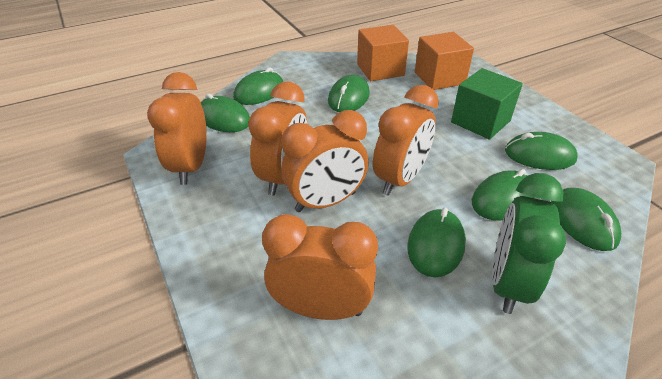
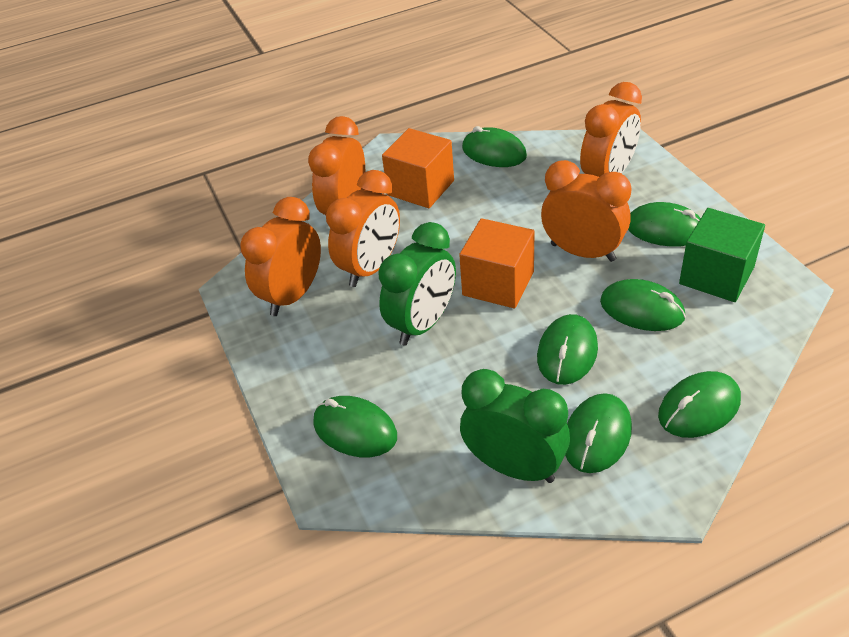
green clock: [492,173,566,314] = 1 -> [378,222,456,346] [460,369,570,483] = 2

